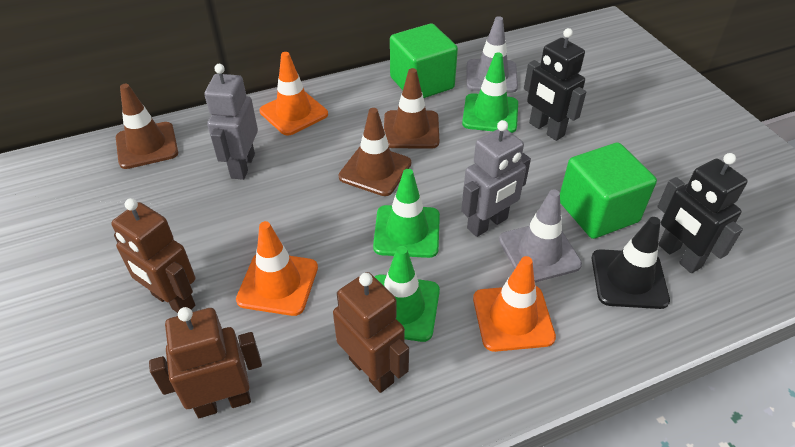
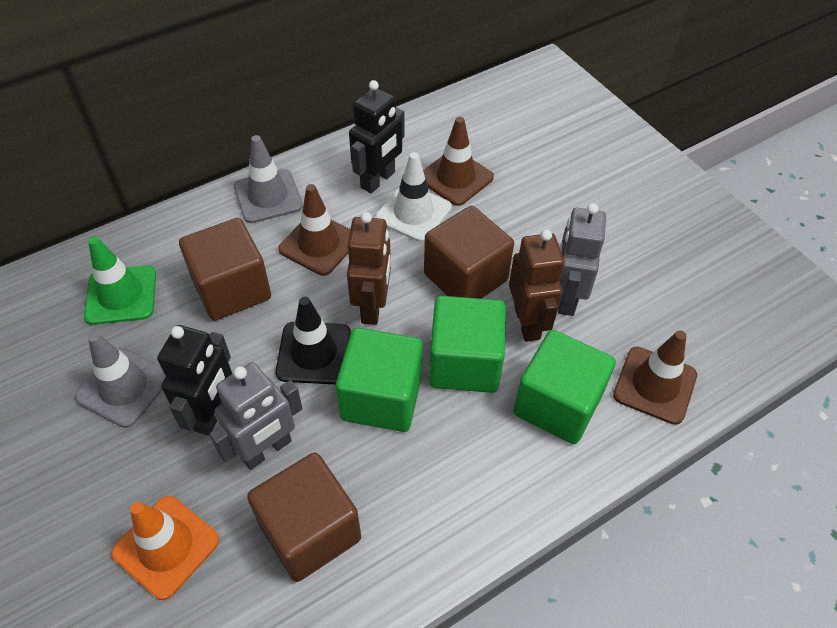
brown cube: none = 0 -> [179,218,271,321] [247,452,361,582] [424,206,514,299] = 3
brown robot: [111,198,195,313] [149,307,262,418] [333,272,409,393] = 3 -> [347,212,391,325] [509,229,564,342] = 2
green cube: [390,23,458,98] [560,143,657,239] = 2 -> [336,328,423,432] [429,296,506,393] [513,330,616,444] = 3
green traffic cone: [373,169,440,258] [375,246,440,342] [462,52,518,133] = 3 -> [84,236,156,325] = 1
orange traffic cone: [236,221,318,316] [260,52,328,136] [473,256,556,352] = 3 -> [111,496,220,600] = 1
white traffic cone: none = 0 -> [375,152,452,242] = 1

